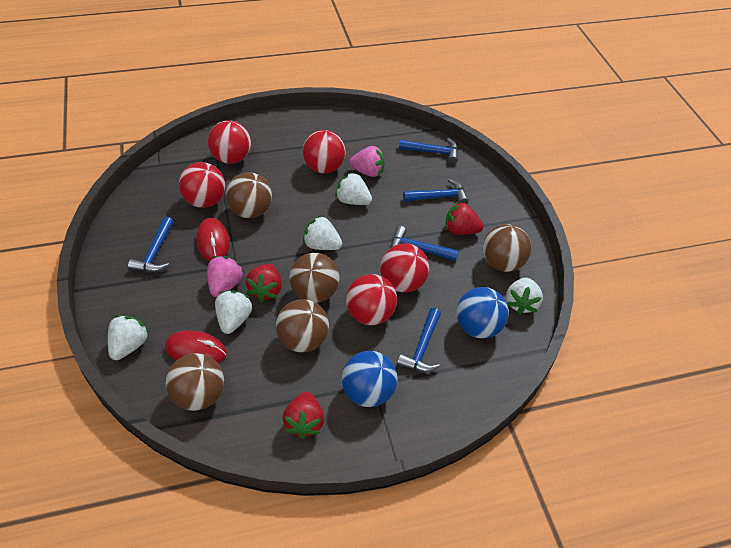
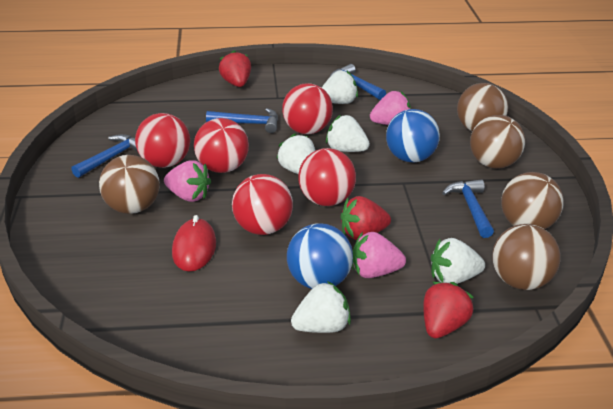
blue hammer: [128,217,174,272] [391,226,459,261] [397,308,441,372] [399,138,458,164] [403,179,469,204] = 5 -> [71,134,138,178] [206,108,278,133] [330,64,386,100] [442,179,494,238] = 4
pink strawberry: [207,256,244,297] [349,146,385,177] = 2 -> [164,160,211,202] [352,232,406,278] [370,91,411,125] = 3
red mouse: [165,330,227,363] [196,218,230,261] = 2 -> [172,215,216,271] = 1

